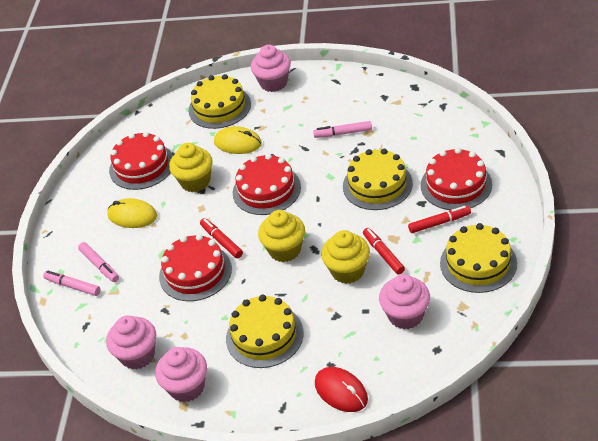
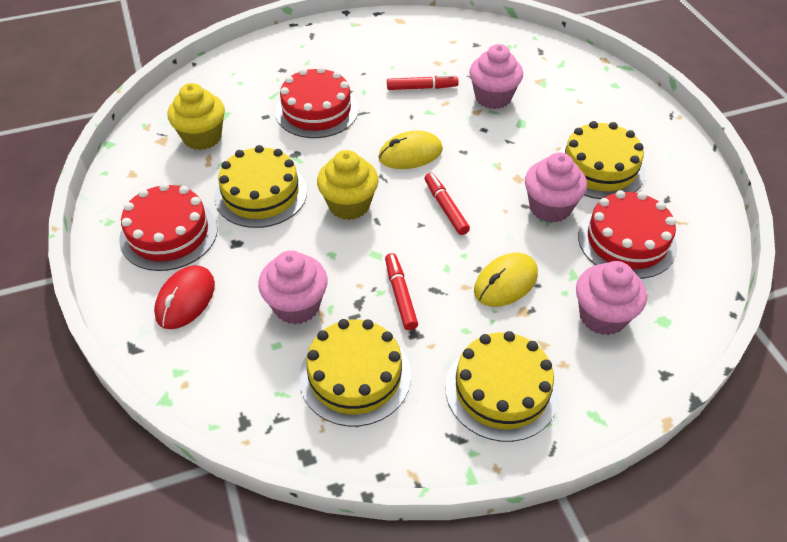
pink marker: [43,271,100,296] [78,242,119,282] [313,121,372,138] = 3 -> none = 0
red cake: [109,132,173,190] [159,234,232,301] [233,154,301,215] [421,148,492,210] = 4 -> [119,183,218,271] [275,67,358,138] [578,190,677,279] = 3
yellow cupcake: [169,143,213,192] [258,210,305,262] [321,230,370,284] = 3 -> [167,83,225,150] [317,150,379,220] = 2

